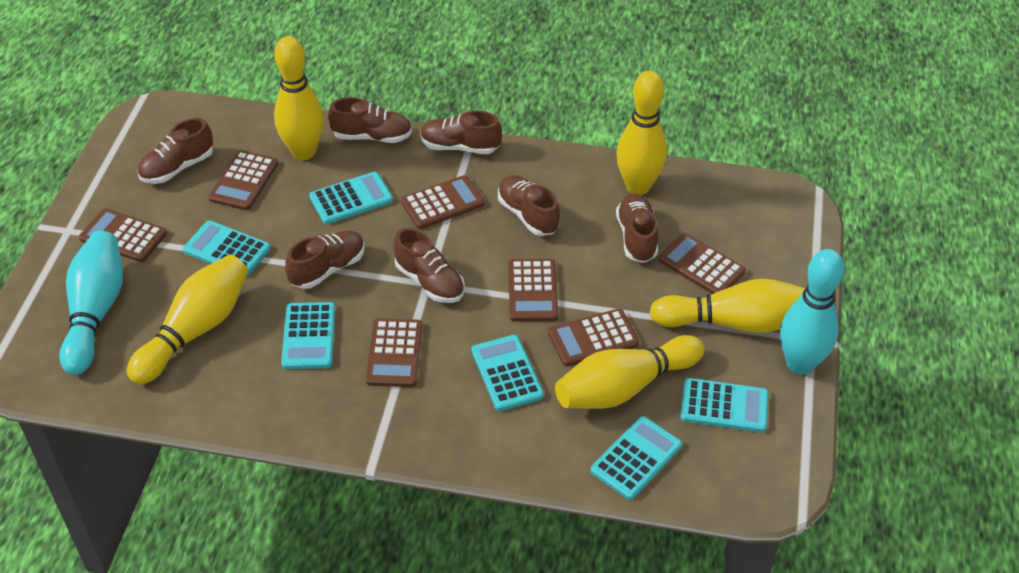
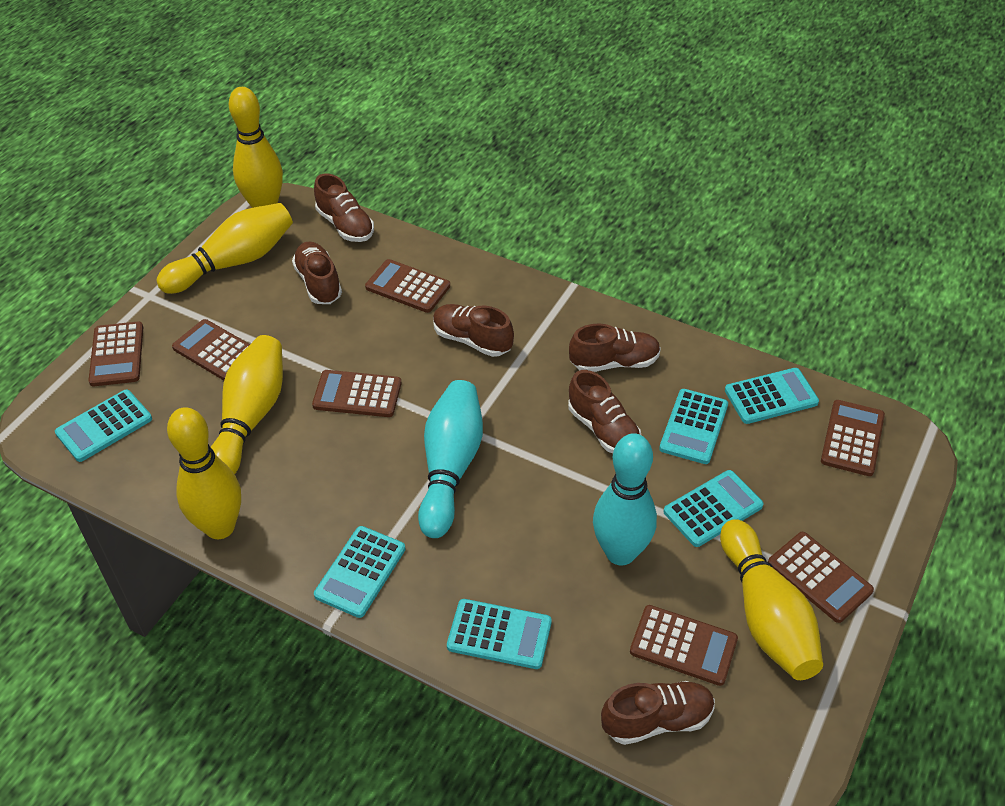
brown shoe: [137,118,213,184] [285,230,365,289] [328,97,412,143] [393,228,465,303] [420,111,502,154] [498,175,560,236] [616,194,658,263] = 7 -> [292,241,342,304] [314,174,374,242] [433,304,514,357] [568,370,641,453] [569,324,661,372] [601,681,715,745] = 6

